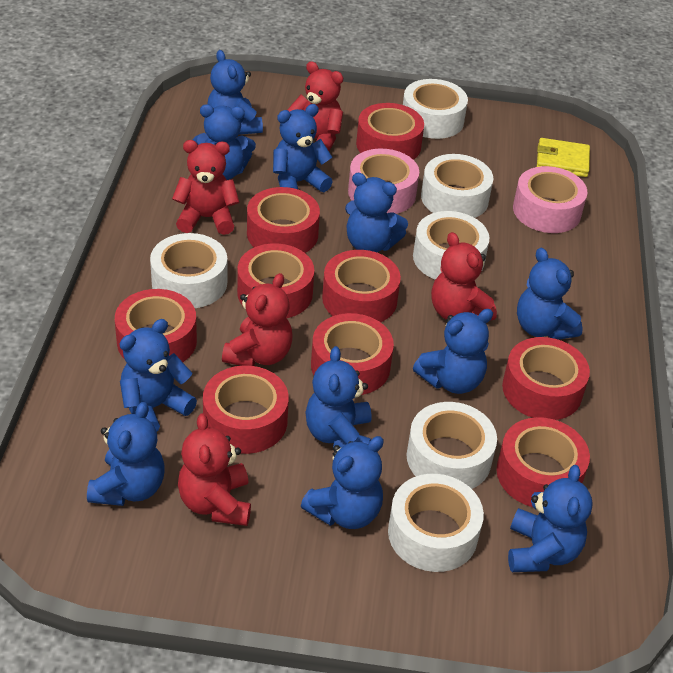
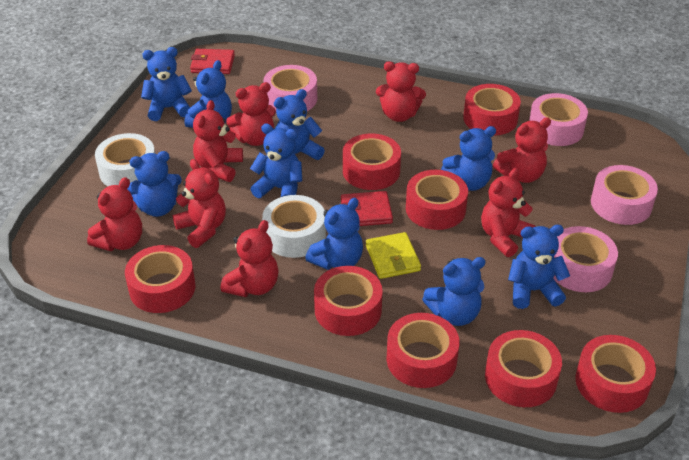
blue teddy bear: [87,402,164,506] [120,319,197,432] [192,104,256,180] [207,50,263,135] [273,104,333,192] [301,436,384,529] [305,346,372,448] [345,173,408,252] [413,309,493,394] [508,465,593,572] [517,248,583,340] = 11 -> [127,151,182,217] [141,47,192,121] [185,60,232,128] [250,124,302,198] [274,89,325,160] [305,198,363,270] [422,257,486,326] [441,126,496,191] [508,225,570,309] = 9
pink tape: [348,149,419,214] [513,166,588,233] = 2 -> [263,65,317,111] [529,93,588,146] [553,226,618,292] [591,165,658,225] = 4
red tape: [115,289,197,362] [203,365,289,454] [237,243,314,318] [247,187,320,253] [311,313,394,395] [322,250,401,322] [356,103,424,160] [496,417,590,507] [502,337,590,420] = 9 -> [125,245,196,313] [314,266,383,336] [343,134,401,190] [386,313,459,388] [406,170,468,230] [463,84,521,136] [485,330,562,407] [575,335,656,413] = 8
red teddy bear: [172,140,240,235] [178,413,251,526] [222,273,293,366] [287,61,343,151] [431,232,497,321] = 5 -> [87,177,142,251] [173,159,226,248] [193,100,243,182] [221,220,279,297] [226,82,276,146] [376,61,426,122] [481,168,535,257] [493,117,551,183] = 8
red wallet: none = 0 -> [190,49,235,74] [341,191,393,226] = 2
white tape: [150,233,227,308] [388,474,484,572] [403,79,468,139] [406,402,497,489] [413,211,489,280] [421,154,493,218] = 6 -> [95,133,155,186] [262,195,326,258] = 2

